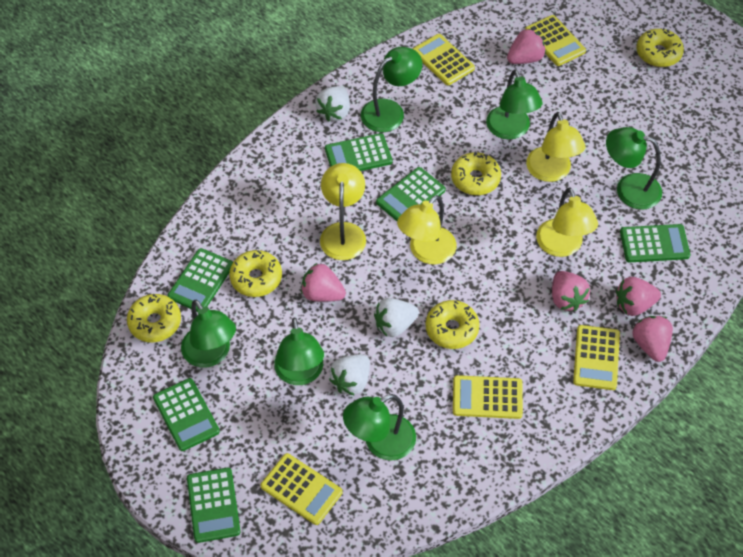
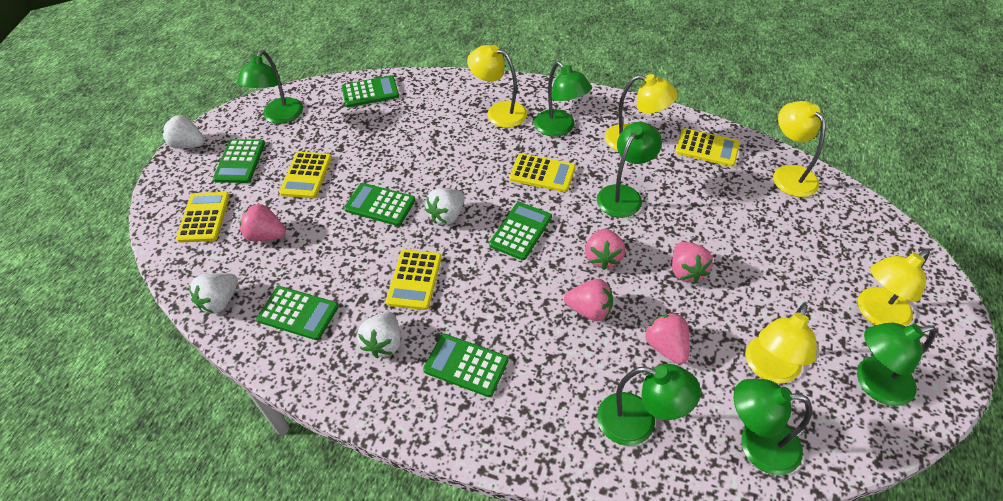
white strawberry: [315,86,350,122] [329,355,370,396] [374,298,419,337] = 3 -> [162,115,205,149] [189,273,238,313] [357,312,401,358] [425,188,465,225] = 4
yellow donut: [127,294,181,342] [229,250,282,297] [425,300,479,349] [451,152,501,195] [636,28,684,67] = 5 -> none = 0
yellow lamp: [320,163,366,260] [397,195,456,264] [526,112,585,182] [536,187,598,257] = 4 -> [467,45,527,128] [605,74,678,151] [746,304,817,384] [773,101,825,197] [858,250,930,327] = 5

